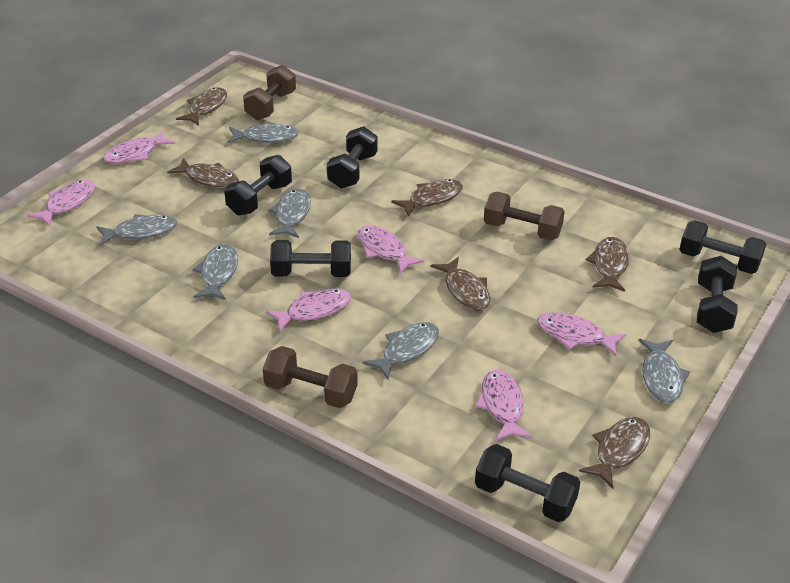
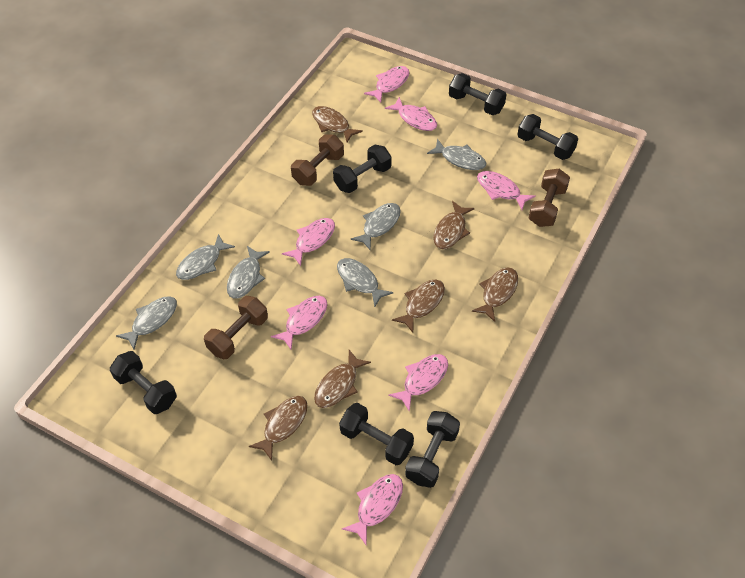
pink fish: [27,180,95,226] [103,131,175,164] [266,289,351,332] [358,225,424,274] [475,369,532,441] [537,312,626,356] = 6 -> [271,296,328,349] [282,218,335,266] [342,474,403,546] [364,66,410,103] [385,97,437,131] [388,354,448,411] [477,171,536,210] = 7

